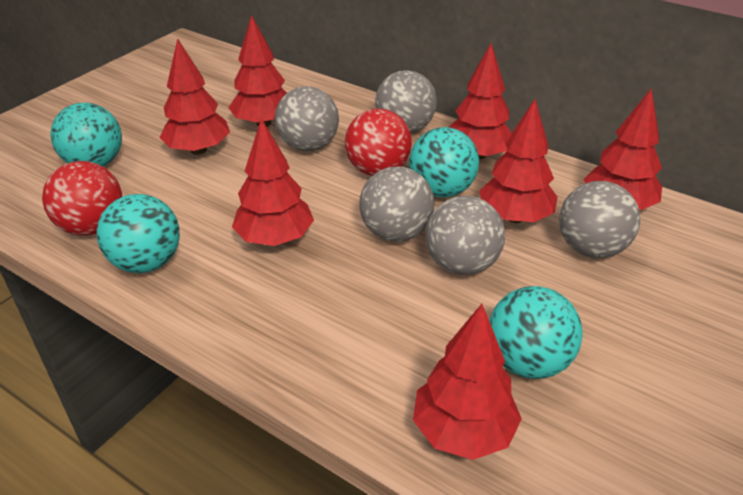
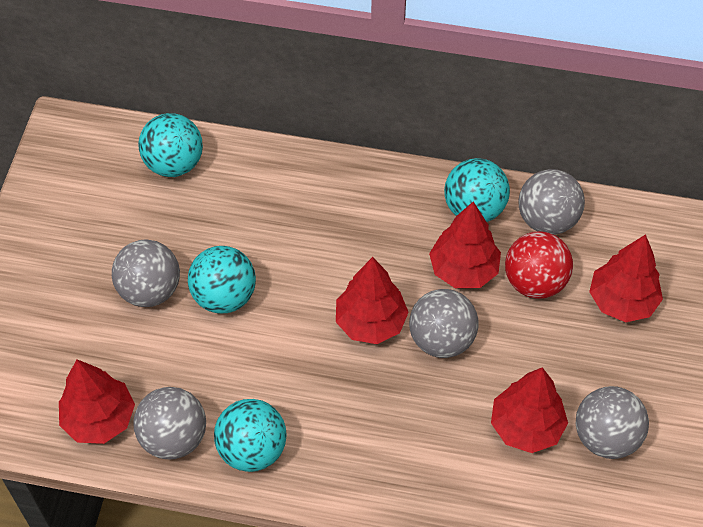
red ball: [42,161,122,236] [345,108,412,176] = 2 -> [505,231,573,299] = 1
red tree: [160,38,230,155] [228,15,287,127] [232,118,314,246] [413,304,522,460] [449,43,512,160] [479,99,558,223] [584,88,662,210] = 7 -> [59,359,135,444] [336,257,409,344] [429,201,501,288] [491,367,568,453] [589,234,663,322] = 5

